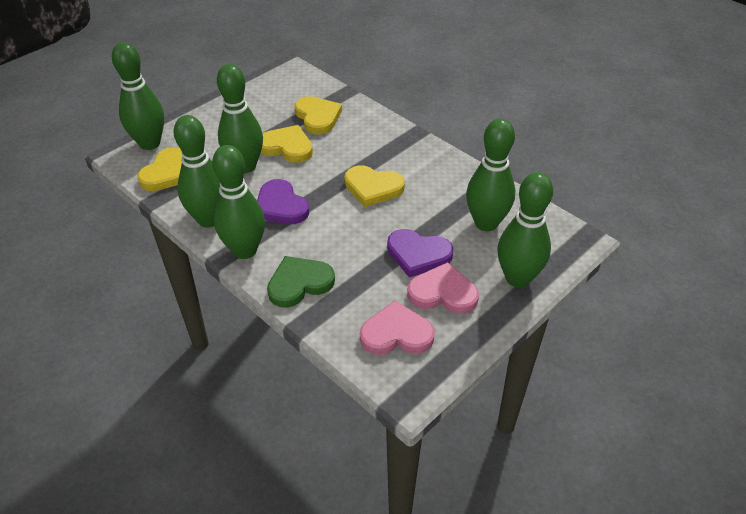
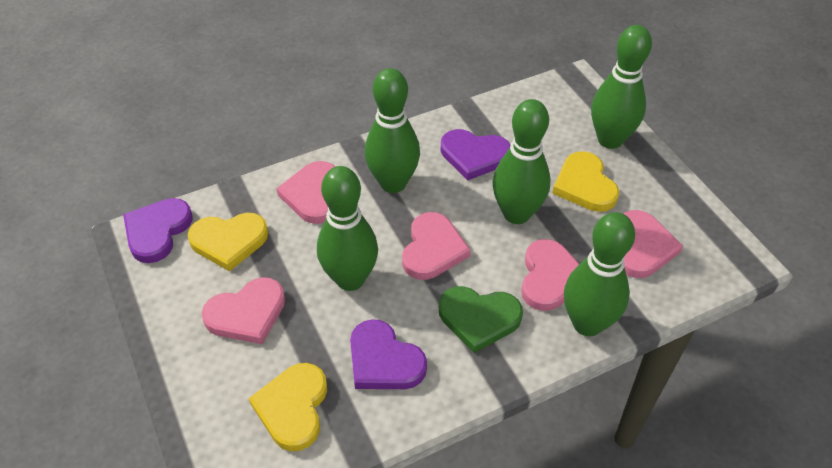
green bowling pin: [112,42,164,150] [174,115,220,228] [212,145,265,259] [217,64,263,173] [466,118,515,231] [497,172,553,288] = 6 -> [317,166,378,291] [365,68,420,193] [493,99,551,224] [564,212,635,336] [591,25,652,149] = 5
pink heart: [360,300,435,355] [407,262,479,314] = 2 -> [202,277,285,344] [276,161,335,224] [402,212,471,280] [521,239,579,311] [623,210,683,278] = 5
purple heart: [257,179,309,224] [387,229,453,277] = 2 -> [123,198,193,263] [350,319,427,389] [441,129,510,181] = 3
yellow heart: [137,147,182,191] [261,125,313,163] [294,96,342,135] [344,165,405,207] = 4 -> [188,213,268,271] [249,363,327,451] [552,151,619,212] = 3

